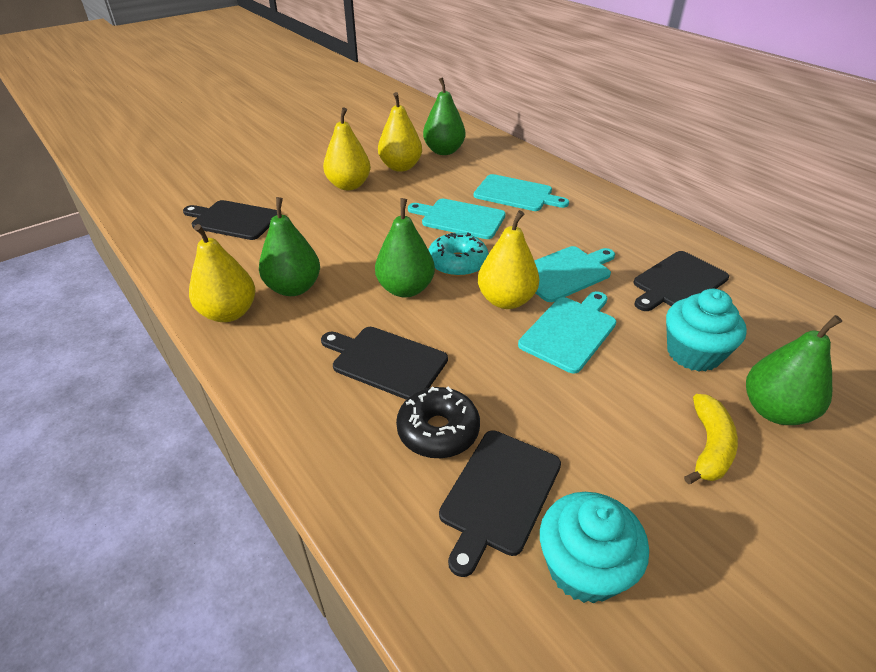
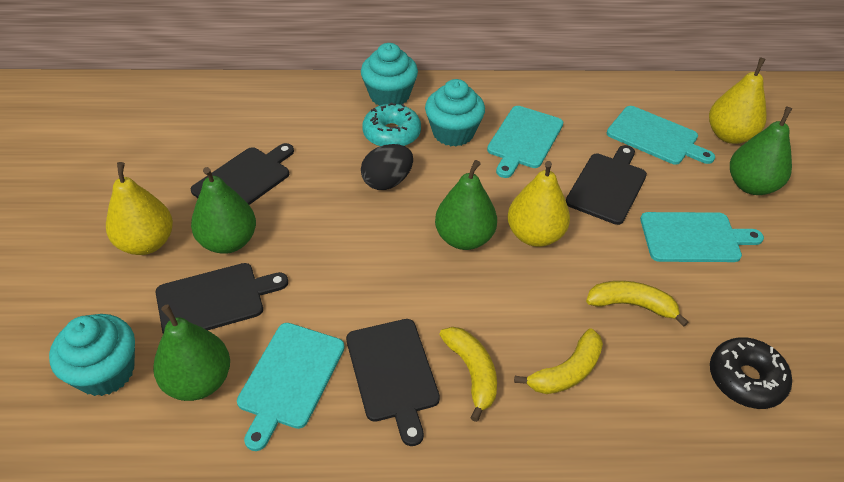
black egg: none = 0 -> [361,144,413,190] = 1
turquoise cupcake: [540,492,649,604] [666,289,747,372] = 2 -> [49,314,135,396] [361,43,418,106] [425,79,485,146] = 3
yellow banana: [684,394,738,484] = 1 -> [439,327,497,422] [514,328,603,394] [586,281,689,327] = 3
yellow pear: [189,224,256,322] [323,107,371,190] [378,92,422,172] [478,210,539,309] = 4 -> [106,162,173,255] [507,161,570,247] [709,58,767,144] = 3

